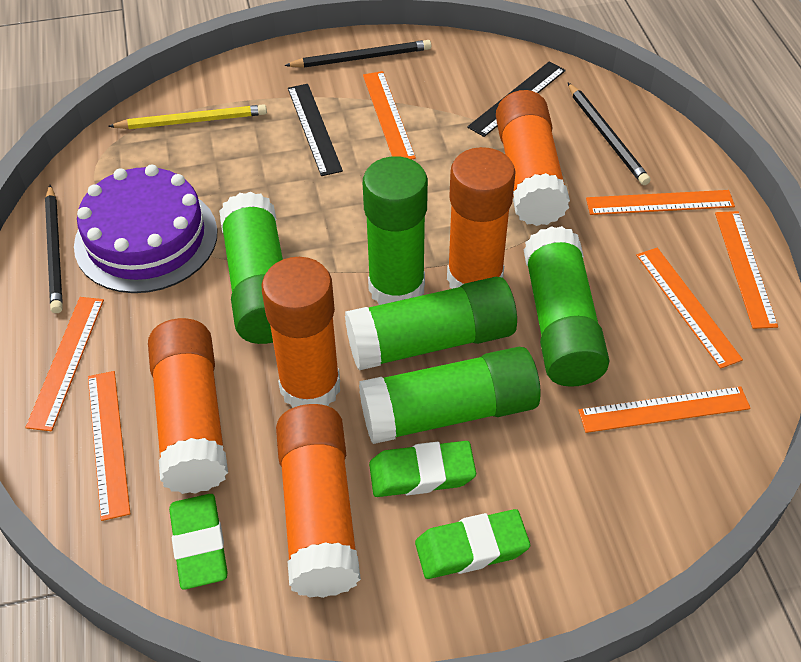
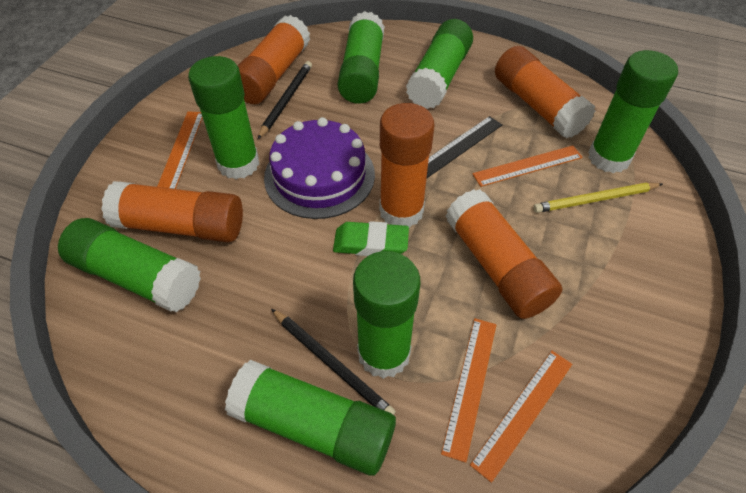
black pencil: [45,185,63,313] [284,40,431,68] [568,83,650,185] = 3 -> [258,61,312,139] [271,309,396,415] = 2
black ruler: [288,84,343,176] [467,62,566,137] = 2 -> [426,116,502,179] = 1
green eraser: [169,494,227,590] [369,441,476,497] [415,509,530,579] = 3 -> [333,221,409,256] = 1
green glue stick: [219,192,283,344] [345,277,517,370] [359,347,541,444] [363,156,428,305] [524,226,610,387] = 5 -> [58,218,201,312] [188,56,259,179] [225,360,396,476] [337,11,385,104] [353,251,420,379] [406,19,473,109] [588,50,678,173] = 7
orange ruler: [25,297,104,431] [88,371,130,521] [363,71,416,160] [578,386,751,433] [586,190,735,215] [636,248,743,369] [715,211,778,329] = 7 -> [157,111,203,189] [441,318,497,463] [470,351,572,483] [472,145,583,187] = 4

